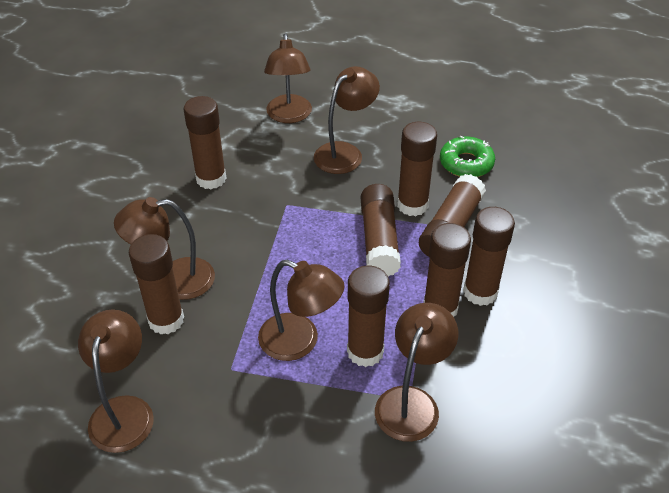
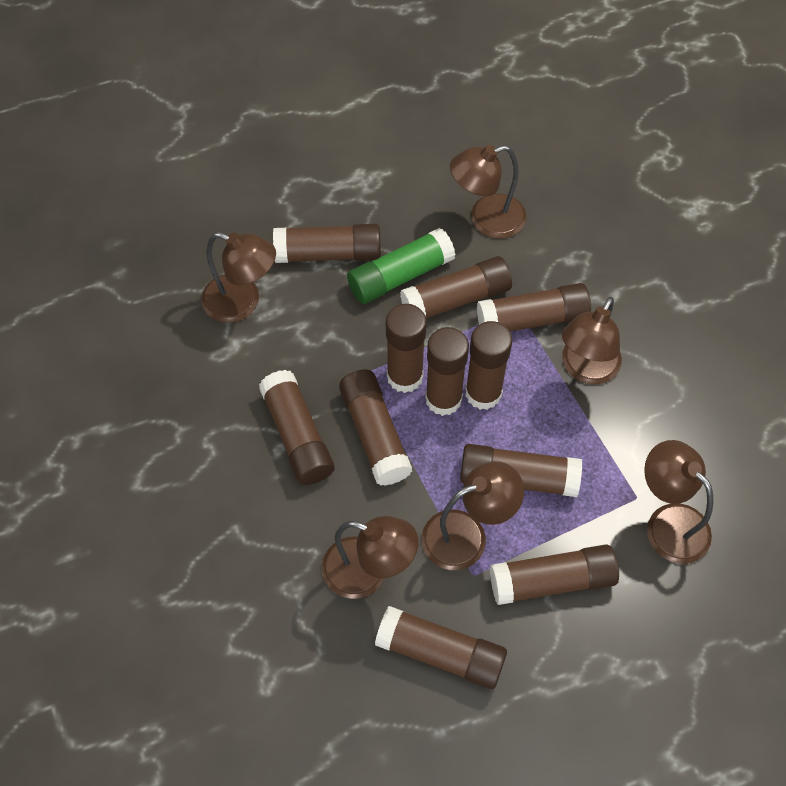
brown glue stick: [129,234,184,334] [184,96,226,189] [347,266,390,367] [361,184,401,276] [397,122,437,216] [419,174,486,257] [423,223,471,317] [463,207,515,306] = 8 -> [259,370,334,485] [273,224,381,263] [339,370,412,486] [375,606,507,689] [386,304,427,393] [400,256,512,318] [425,327,469,416] [460,444,582,497] [465,321,512,410] [477,283,591,331] [490,544,619,605] = 11
green donut: [440,136,495,177] = 1 -> none = 0
green glue stick: none = 0 -> [347,228,456,304] = 1

